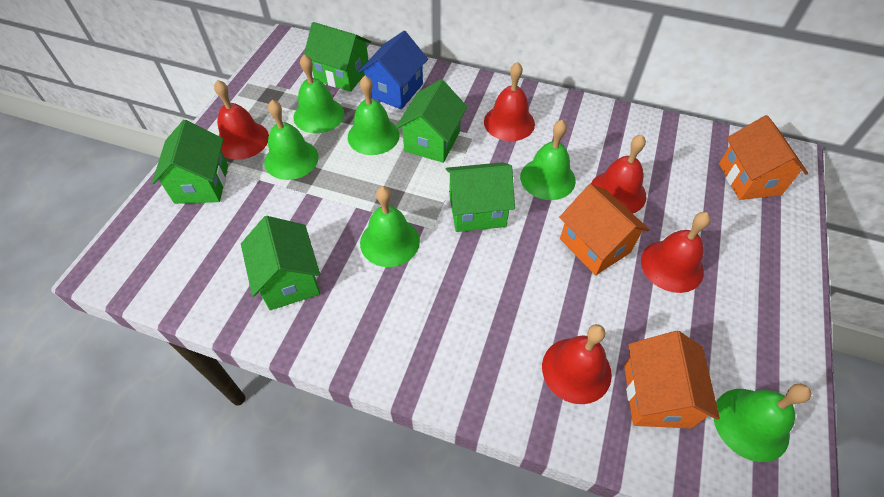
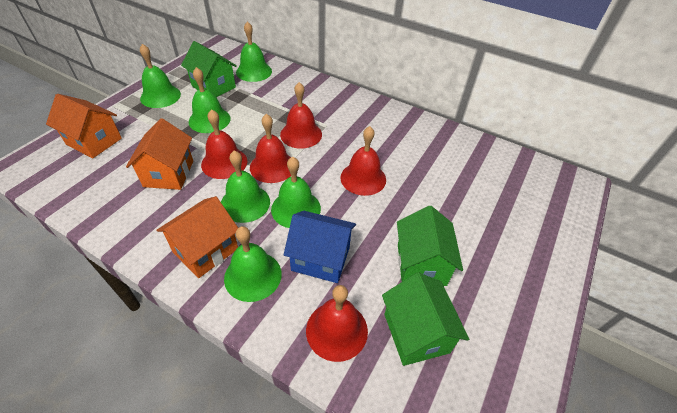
green house: [152,120,228,204] [241,216,320,310] [304,22,371,92] [396,79,467,163] [446,162,515,232] = 5 -> [181,41,237,97] [382,272,469,366] [397,206,463,286] = 3

